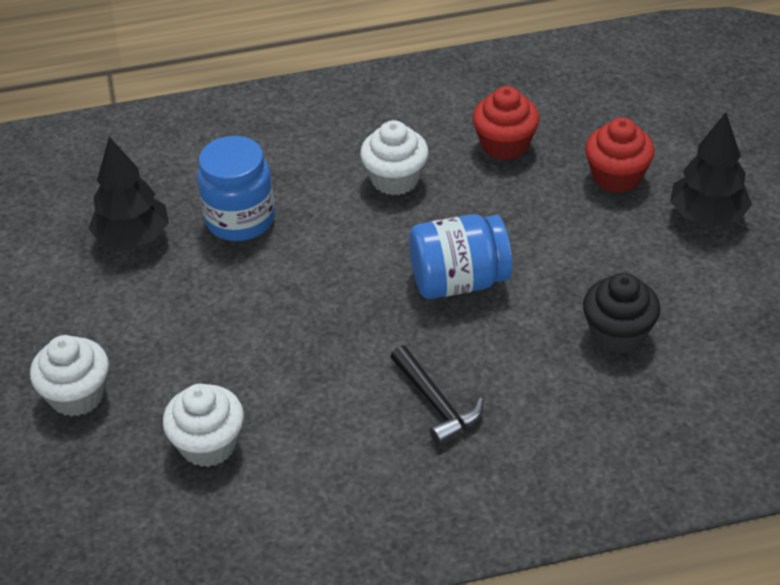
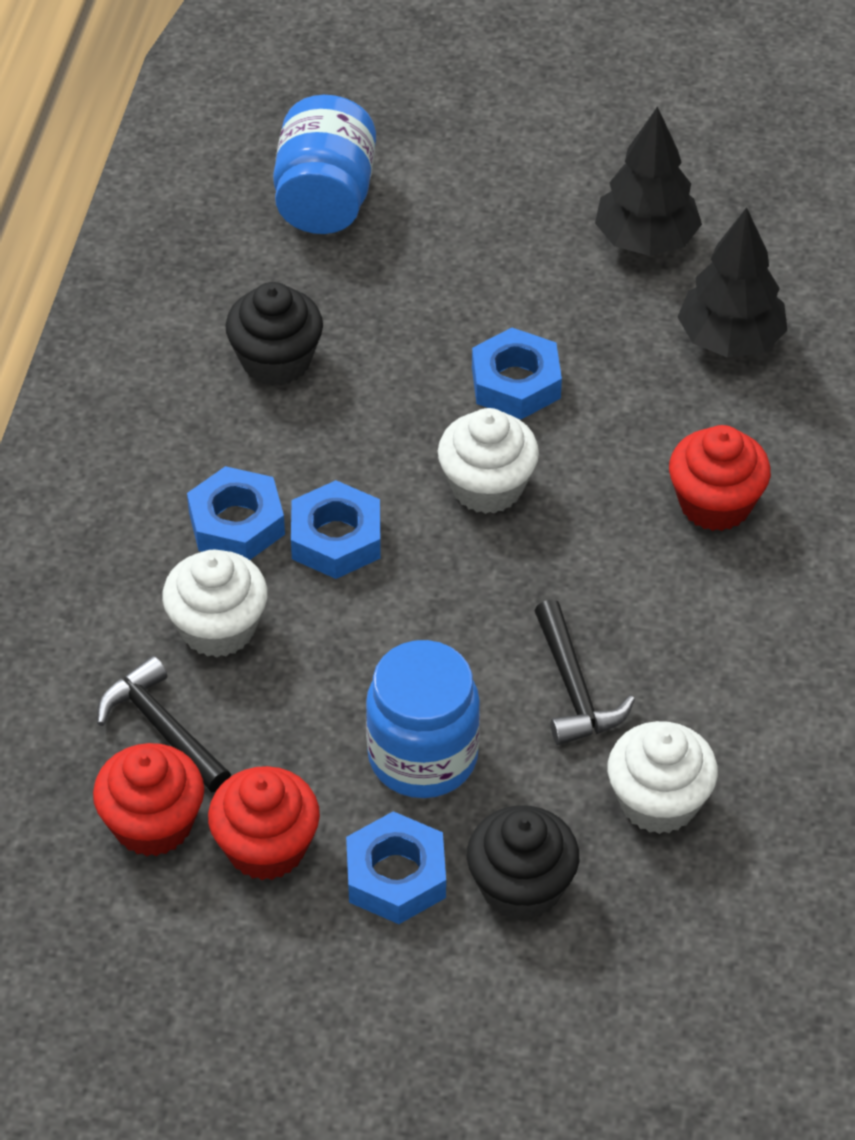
black cupcake: [583,273,660,354] = 1 -> [225,282,323,386] [467,805,579,921] = 2
black hammer: [390,346,483,446] = 1 -> [97,656,231,792] [534,599,635,745] = 2
blue nut: none = 0 -> [187,466,285,560] [291,480,381,579] [346,811,446,924] [472,327,562,419] = 4
red cupcake: [473,86,540,160] [585,117,655,193] = 2 -> [93,743,204,857] [208,766,320,880] [669,425,771,531] = 3

